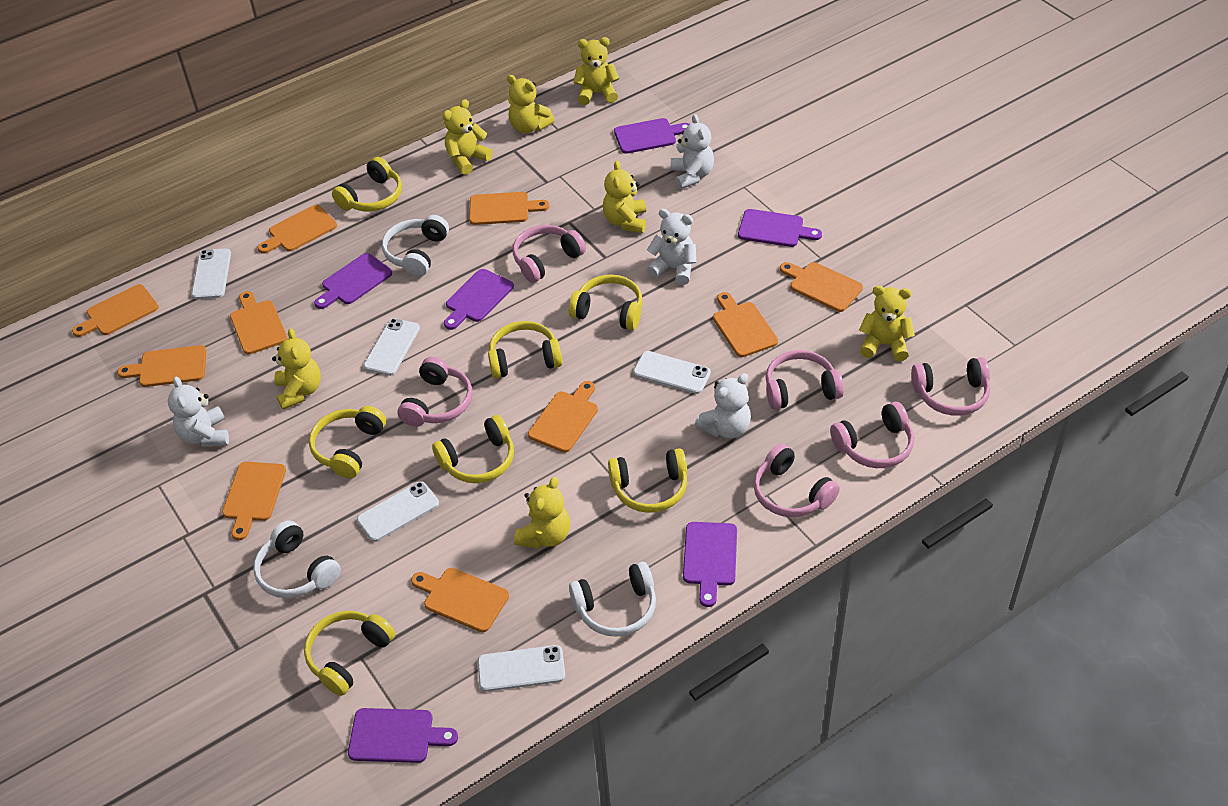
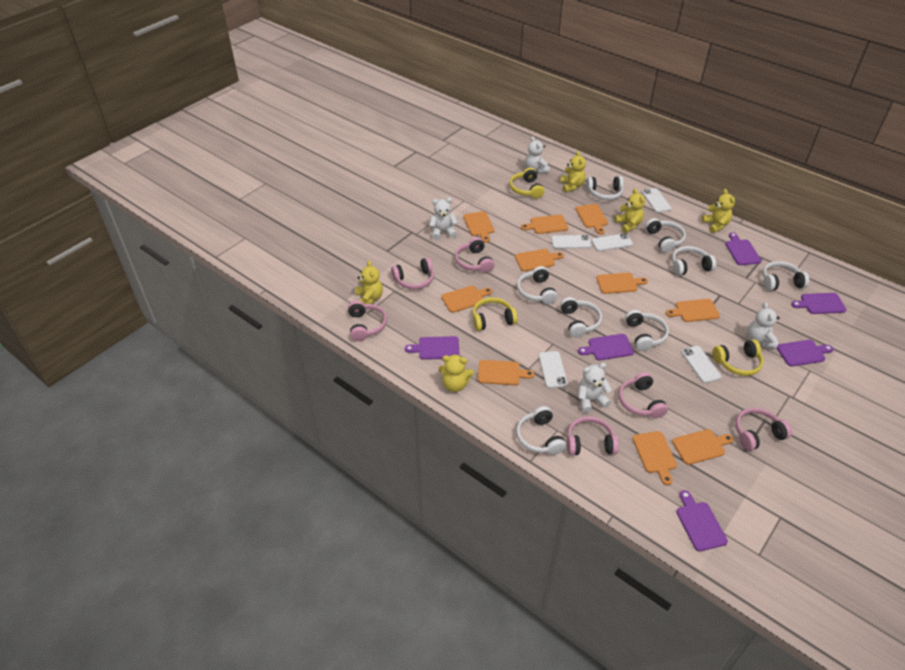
white headphones: [253,520,341,598] [382,215,449,277] [569,562,656,637] = 3 -> [516,406,566,455] [517,266,558,304] [560,297,602,338] [586,176,624,200] [625,310,669,351] [645,218,686,252] [672,246,716,276] [763,261,810,291] = 8
yellow headphones: [304,611,395,696] [309,406,386,478] [332,157,402,212] [432,415,514,483] [488,321,562,378] [569,275,643,330] [608,448,687,513] = 7 -> [473,297,518,331] [509,168,545,199] [712,339,764,376] = 3
yellow teddy bear: [272,328,321,410] [443,99,493,175] [507,75,555,133] [514,477,570,549] [573,37,620,105] [603,160,646,233] [859,286,915,361] = 7 -> [355,260,383,304] [439,354,474,392] [560,151,586,192] [615,188,645,233] [702,189,735,233] = 5

